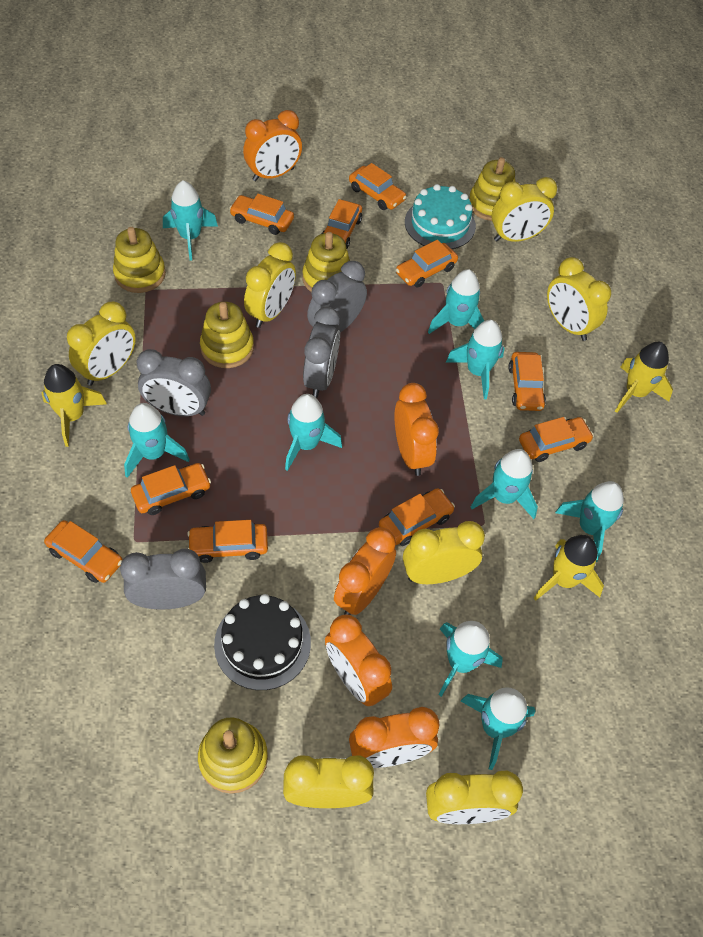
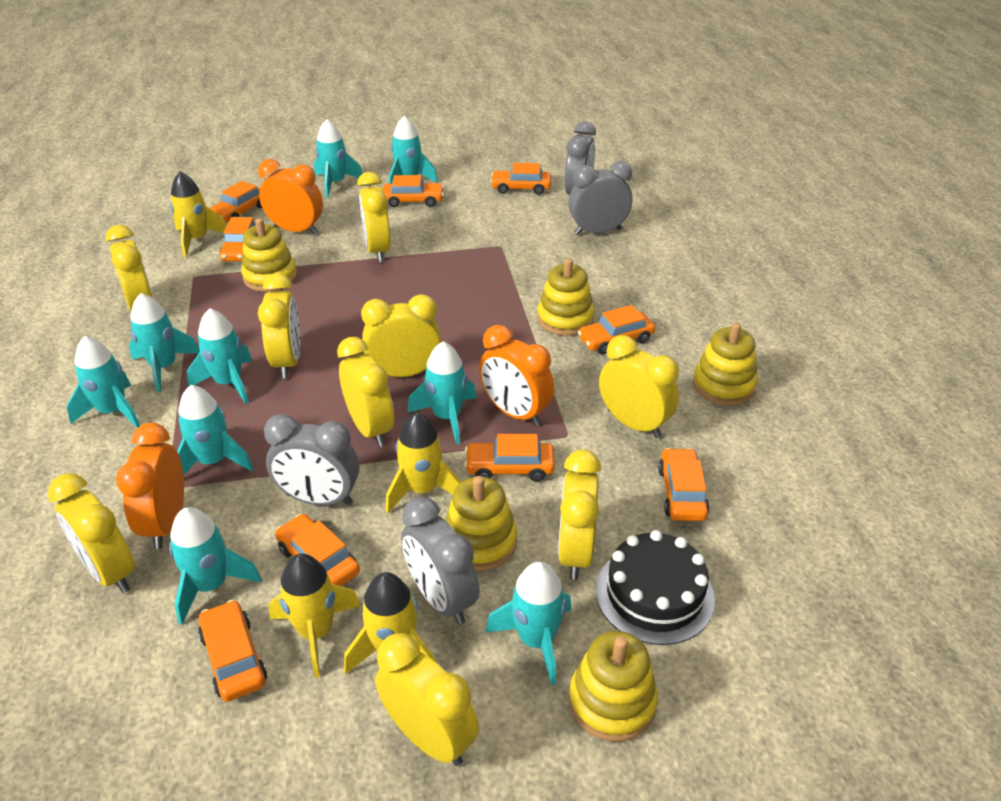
orange car: [44,520,123,583] [131,463,211,515] [187,520,268,563] [229,194,294,235] [322,199,362,249] [349,163,406,210] [379,488,455,546] [396,240,458,287] [509,352,546,411] [519,417,594,462] = 10 -> [198,600,267,702] [210,181,262,223] [220,217,256,262] [275,514,360,586] [383,175,444,207] [464,434,555,481] [490,163,551,195] [578,305,655,354] [658,448,710,521] = 9
orange clock: [243,110,302,181] [325,614,392,706] [334,527,396,615] [349,707,439,768] [394,383,439,476] = 5 -> [116,423,184,549] [258,159,323,235] [479,325,555,426] = 3
turquoise cake: [405,184,476,249] = 1 -> none = 0
yellow clock: [67,302,136,386] [244,242,296,328] [283,755,374,808] [403,521,485,584] [426,771,523,824] [492,177,557,242] [547,257,611,341] = 7 -> [48,473,135,593] [106,225,154,311] [258,273,300,378] [337,337,394,447] [357,172,391,262] [361,294,441,377] [375,633,479,766] [558,450,601,580] [599,335,679,438] = 9
yellow rocket: [42,364,107,447] [534,535,604,601] [615,342,673,413] = 3 -> [170,171,227,257] [269,553,361,678] [344,572,436,674] [386,412,461,513] = 4

